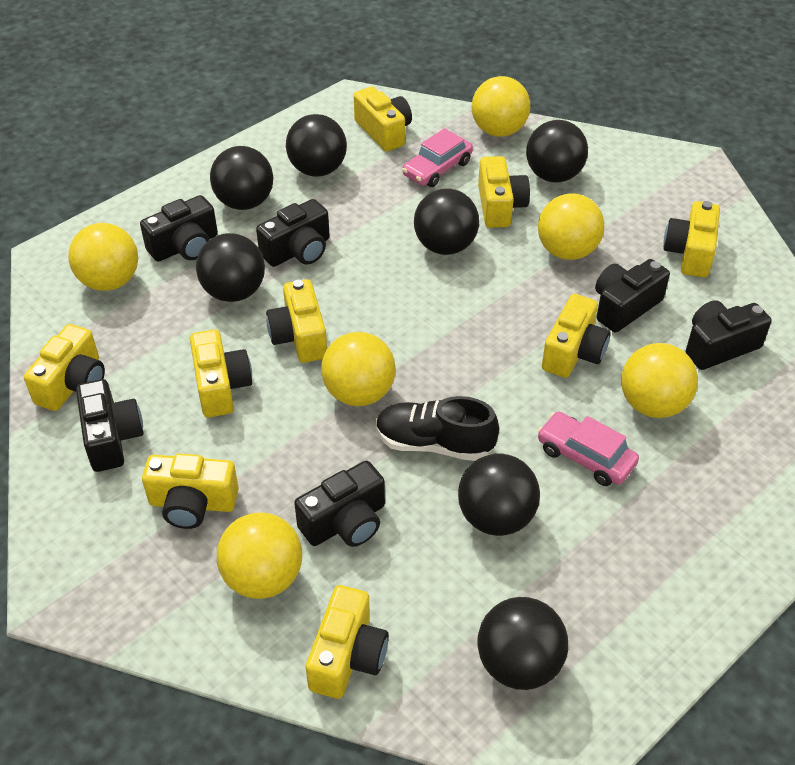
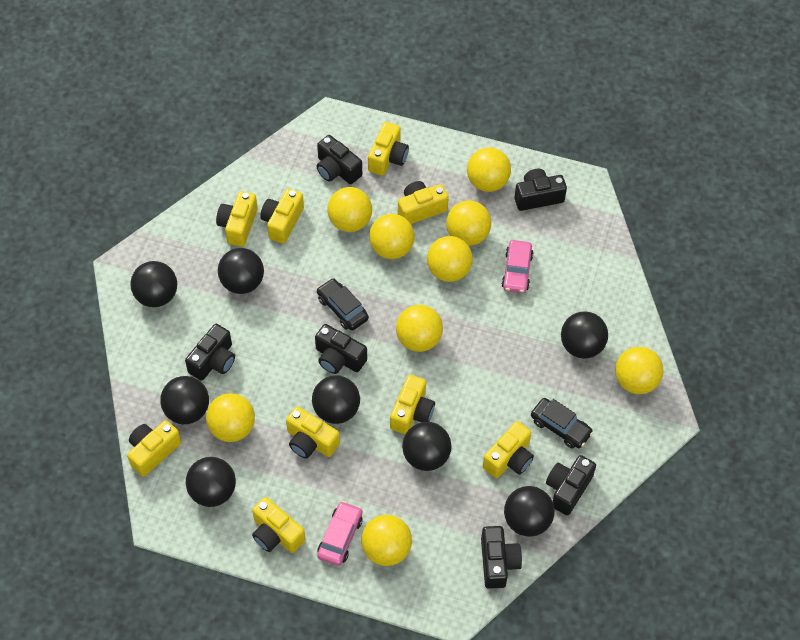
black ball: [196,233,265,302] [210,146,274,210] [286,114,347,177] [414,188,479,255] [458,454,540,536] [477,597,568,690] [526,120,588,183] = 7 -> [130,261,177,307] [160,376,209,424] [186,457,236,507] [218,248,264,294] [312,375,360,424] [402,422,452,471] [504,486,554,537] [561,311,608,359] = 8
black car: none = 0 -> [317,278,369,331] [531,398,593,448] = 2
black shoe: [376,396,499,461] = 1 -> none = 0
yellow ball: [68,223,138,291] [217,513,302,599] [321,332,395,406] [471,76,530,137] [538,193,604,260] [621,343,698,418] = 6 -> [206,393,255,442] [327,187,372,232] [361,515,412,566] [369,214,415,259] [396,305,443,352] [427,236,473,282] [446,201,491,246] [467,148,511,192] [615,347,663,394] = 9

